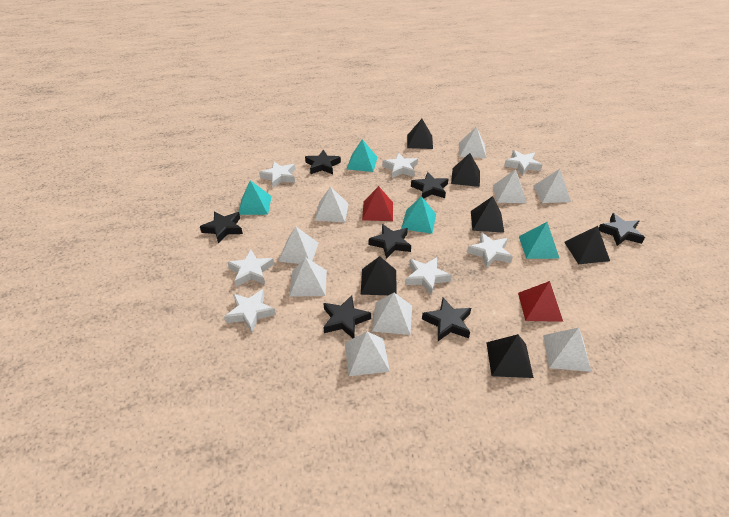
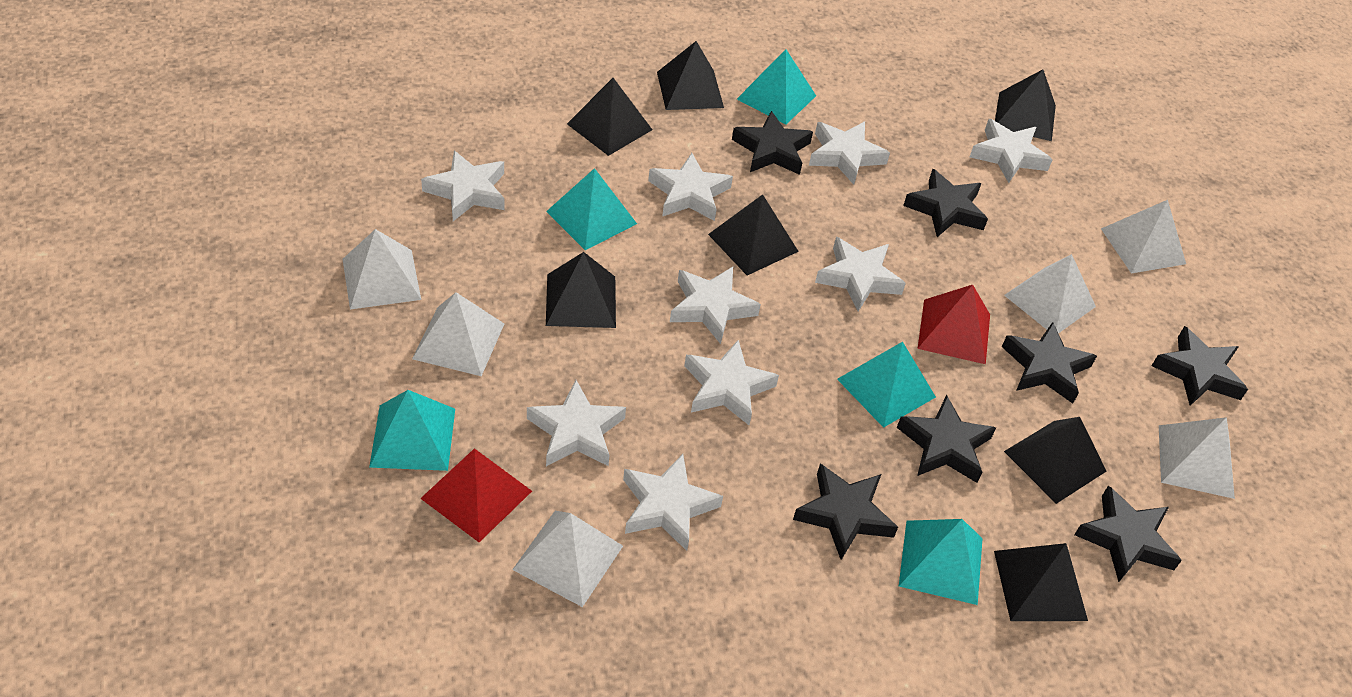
black pyramid: [361,256,397,295] [407,119,433,149] [451,153,480,187] [471,196,504,233] [486,334,534,378] [564,226,610,264] = 6 -> [546,252,616,328] [567,78,652,156] [657,41,724,110] [708,194,799,275] [994,543,1088,621] [995,69,1056,141] [1004,417,1106,504] = 7
turquoise pyramid: [239,180,272,215] [347,139,378,172] [401,196,436,234] [519,222,560,259] = 4 -> [369,390,455,471] [546,168,637,250] [737,49,816,125] [837,342,936,428] [899,519,983,605] = 5
white pyramid: [278,226,318,264] [289,257,327,297] [315,187,349,222] [345,332,390,376] [372,293,412,335] [459,127,486,158] [493,169,527,203] [533,169,571,203] [543,328,591,372] = 9 -> [343,229,421,310] [412,292,504,376] [512,511,623,607] [1004,254,1096,333] [1101,200,1186,273] [1159,417,1235,499] = 6
white star: [224,289,276,332] [227,250,274,287] [259,161,295,188] [382,153,418,178] [405,257,452,295] [467,232,513,268] [504,150,542,176] = 7 -> [421,150,505,221] [527,380,626,466] [623,454,723,551] [648,153,733,221] [670,267,761,344] [684,340,779,425] [809,122,890,185] [815,237,906,311] [970,119,1053,183] = 9

